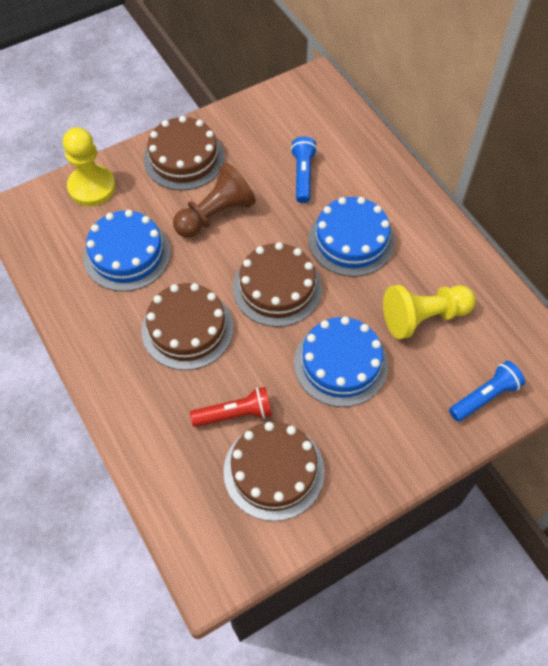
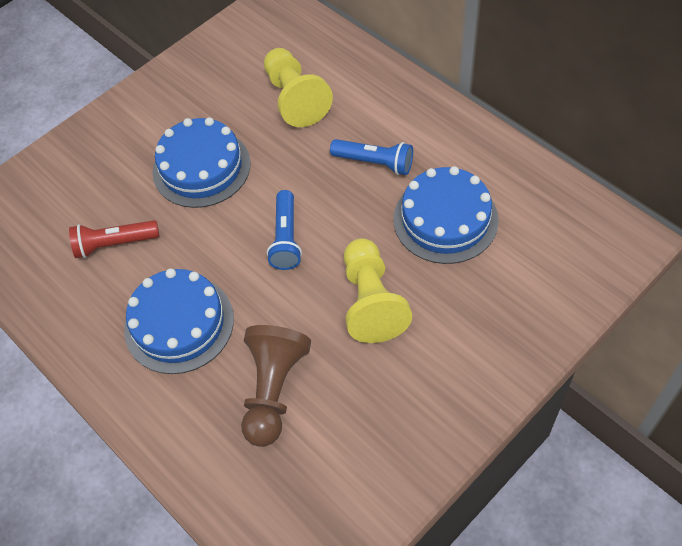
brown cake: [141,283,234,370] [144,116,225,190] [223,422,324,521] [233,242,322,327] = 4 -> none = 0

